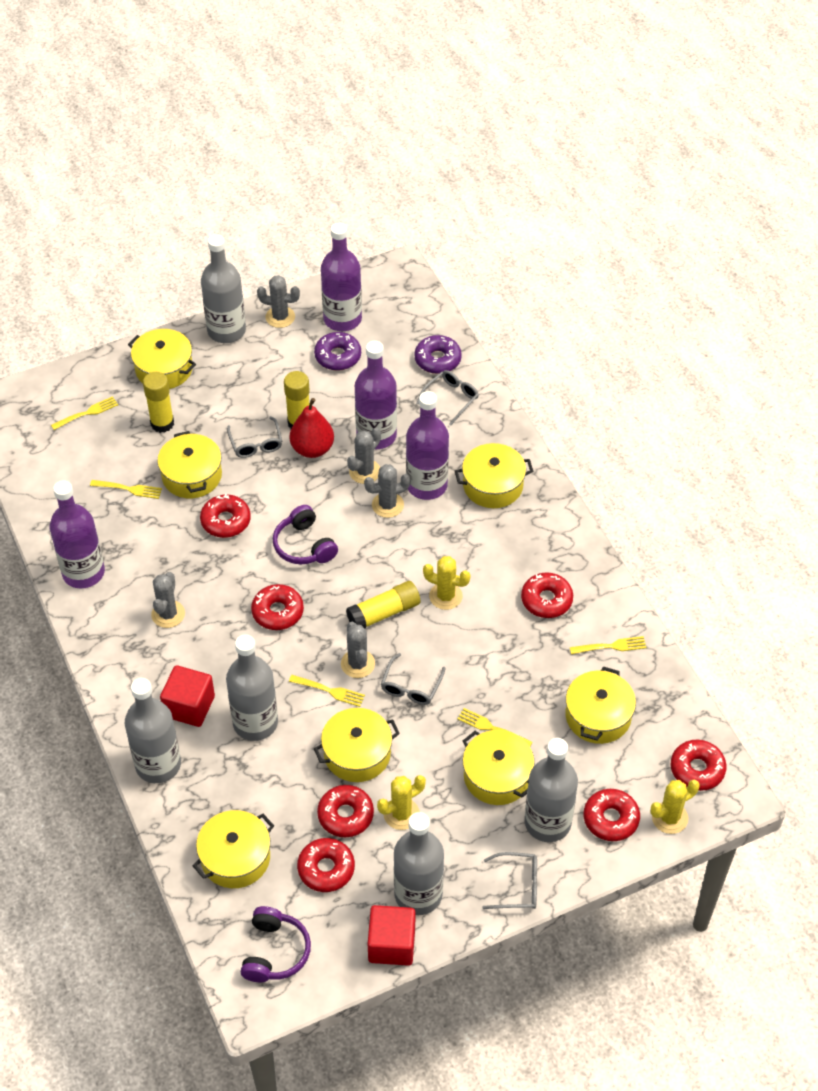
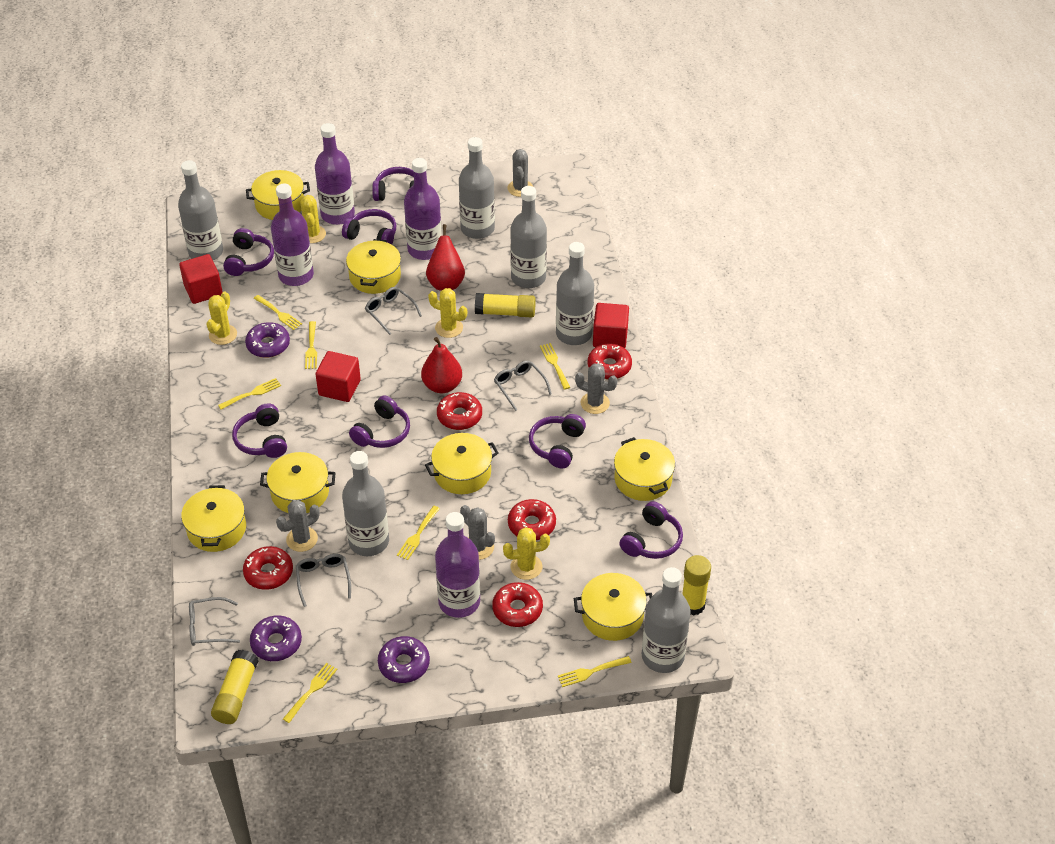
grey bottle: [125,678,181,783] [201,234,246,343] [226,635,278,741] [394,812,444,915] [525,738,578,842] = 5 -> [178,160,223,260] [342,451,389,556] [459,137,495,239] [510,186,547,288] [556,242,594,345] [642,567,691,673] = 6
grey cactus: [151,572,185,628] [257,275,300,328] [341,622,375,678] [347,428,381,484] [364,464,411,518] = 5 -> [276,500,320,552] [460,505,495,560] [508,149,533,197] [575,363,618,414] = 4
purple donut: [314,332,361,371] [414,335,462,374] = 2 -> [245,322,290,358] [250,615,302,661] [378,636,430,683] = 3
purple headphones: [241,906,311,982] [273,505,338,564] = 2 -> [223,228,274,276] [232,403,287,458] [342,209,396,245] [349,395,410,448] [372,167,414,201] [529,414,586,468] [619,501,683,559] = 7
red cube: [160,665,215,727] [368,905,415,966] = 2 -> [179,254,223,304] [315,351,361,402] [593,303,629,348] = 3
red donut: [200,494,251,538] [251,584,304,630] [297,838,355,892] [317,785,374,837] [521,572,573,618] [584,789,640,841] [671,739,727,791] = 7 -> [243,546,293,590] [437,392,482,430] [492,582,543,627] [508,499,556,540] [588,344,632,379] = 5
red pear: [290,398,334,458] = 1 -> [421,337,462,393] [426,224,465,291] = 2
yellow cactus: [377,775,426,830] [423,556,470,610] [651,780,700,834] = 3 -> [207,292,237,345] [300,195,326,243] [428,288,467,338] [503,527,550,580] = 4
yellow fork: [51,396,118,430] [90,480,162,499] [289,675,365,707] [457,708,533,746] [570,636,647,654] = 5 -> [218,378,281,410] [253,295,302,330] [283,663,338,723] [305,321,317,369] [397,506,440,560] [540,343,571,390] [558,656,632,687] = 7

